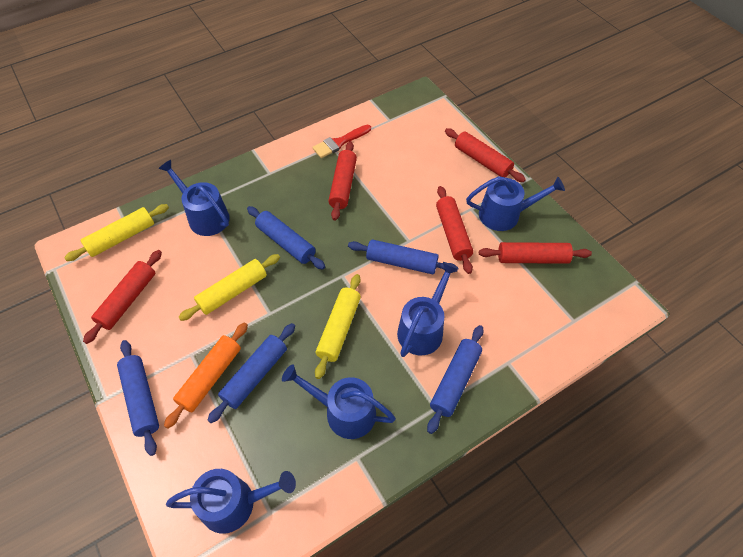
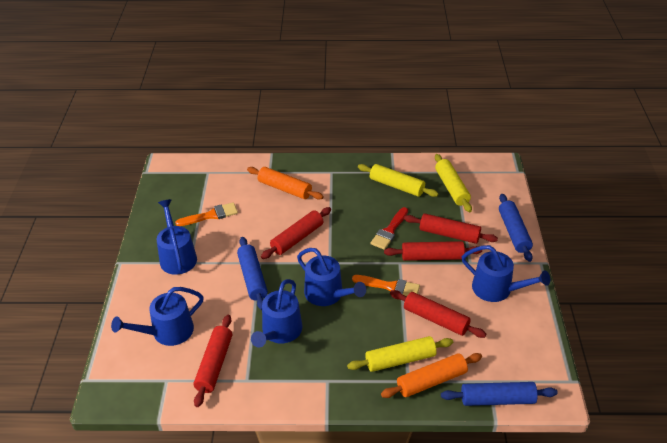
blue rolling pin: [117,340,159,456] [207,323,295,423] [247,206,325,270] [348,239,458,275] [427,325,484,434] = 5 -> [237,237,268,310] [441,382,558,406] [499,194,533,262] = 3
orange brush: none = 0 -> [175,202,238,226] [352,275,420,297] = 2
orange rolling pin: [164,322,248,429] = 1 -> [247,167,324,200] [381,353,482,398] = 2

